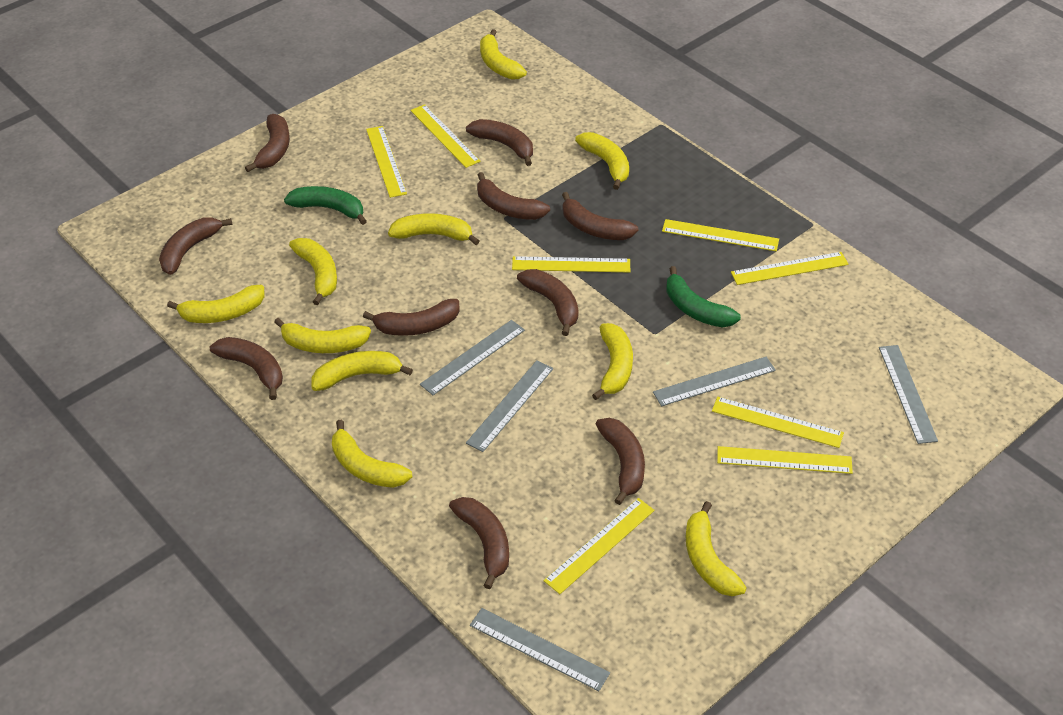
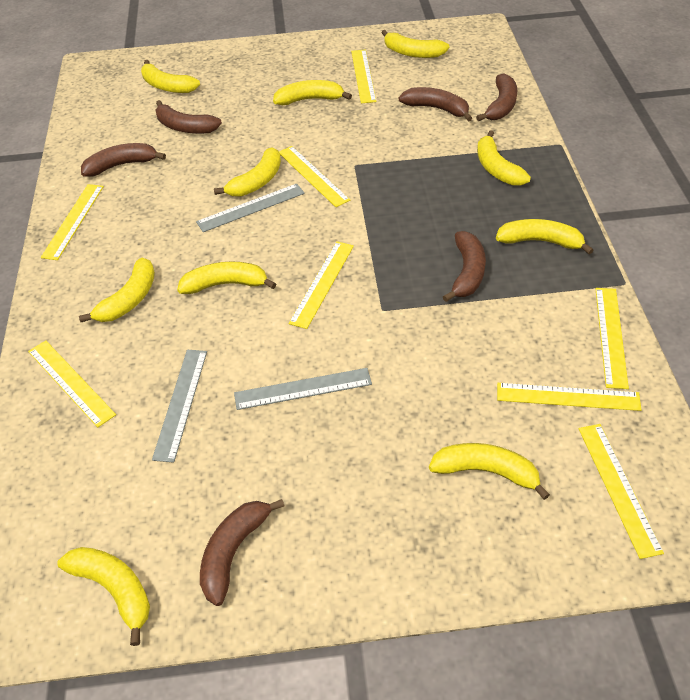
brown banana: [159,217,233,275] [210,337,283,400] [245,114,290,172] [363,299,460,336] [449,497,509,589] [466,119,533,166] [477,172,550,220] [517,269,579,336] [562,192,638,240] [596,418,645,505] = 10 -> [81,143,166,177] [155,100,222,134] [200,499,284,606] [399,87,472,122] [443,231,486,302] [476,73,517,121] = 6
green banana: [284,186,367,225] [666,266,741,327] = 2 -> none = 0
grey ruler: [420,320,525,395] [466,360,553,452] [470,608,610,691] [653,357,776,406] [879,345,938,444] = 5 -> [152,350,207,463] [196,183,305,232] [234,368,372,410] = 3

